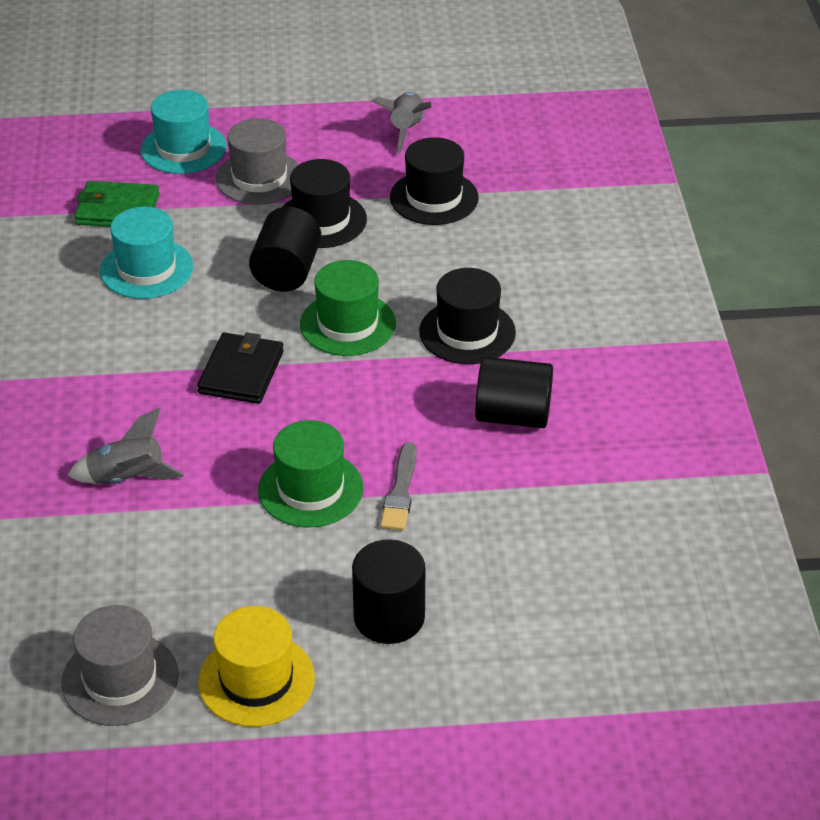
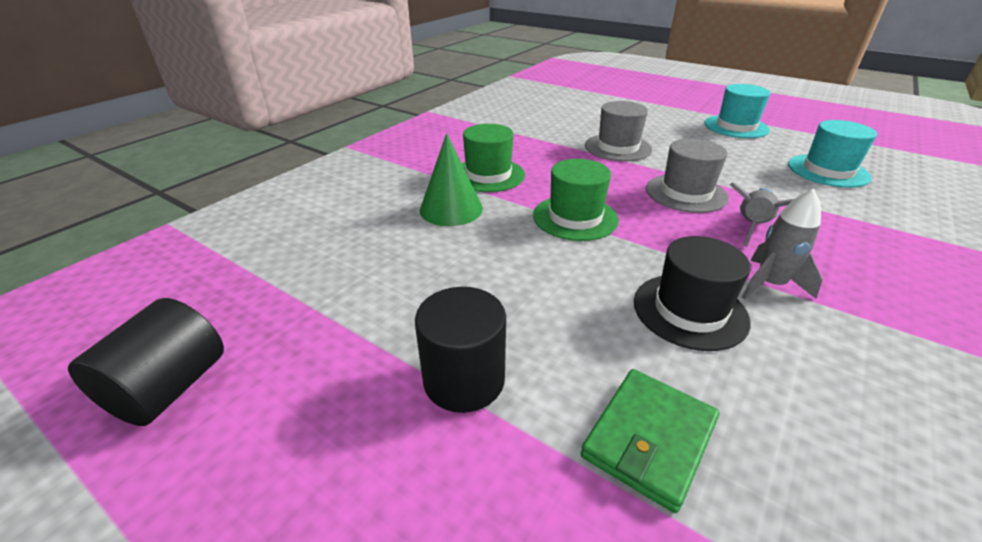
black cylinder: [249,207,321,292] [352,539,425,644] [475,357,553,428] = 3 -> [68,298,224,426] [415,287,506,413] = 2
black hat: [283,159,367,248] [390,137,479,225] [419,268,516,364] = 3 -> [634,236,751,351] = 1
black wallet: [197,332,284,404] = 1 -> none = 0
green cone: none = 0 -> [420,133,483,226] = 1
grey brush: [380,442,417,530] = 1 -> none = 0
yellow hat: [198,606,315,727] = 1 -> none = 0

